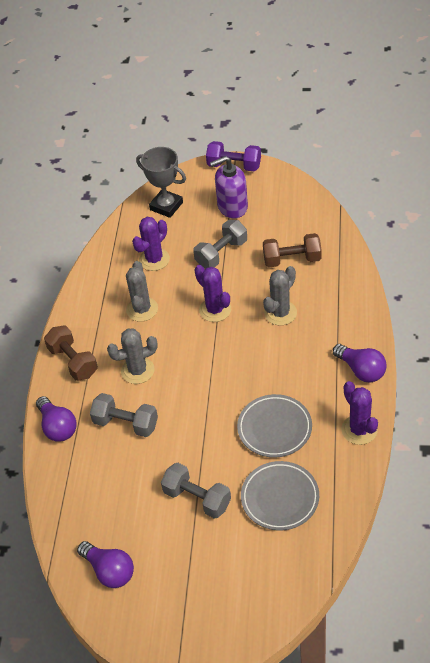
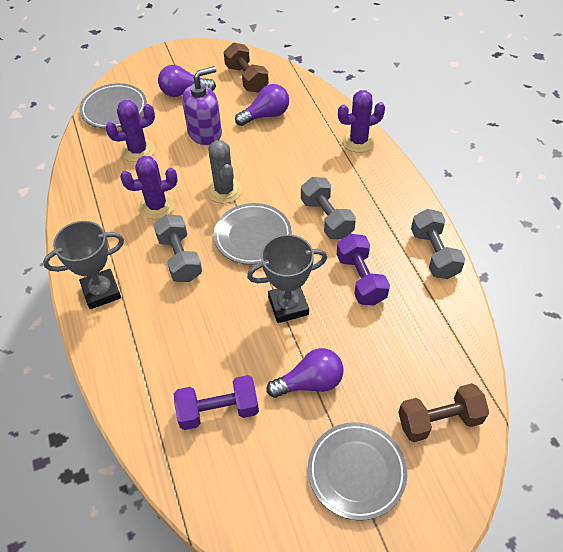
grey cactus: [107,328,158,384] [126,261,158,322] [263,266,297,326] = 3 -> [207,140,242,203] = 1
grey plate: [237,394,312,458] [241,461,319,530] = 2 -> [80,83,147,128] [214,203,292,265] [308,422,407,521] = 3
grey trophy: [136,147,186,218] = 1 -> [43,221,124,309] [247,234,327,323] = 2
purple dumbbell: [206,141,261,171] = 1 -> [174,375,259,430] [337,234,390,305] = 2

